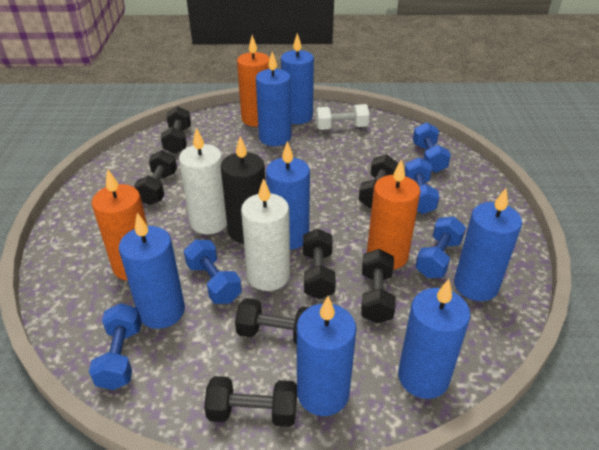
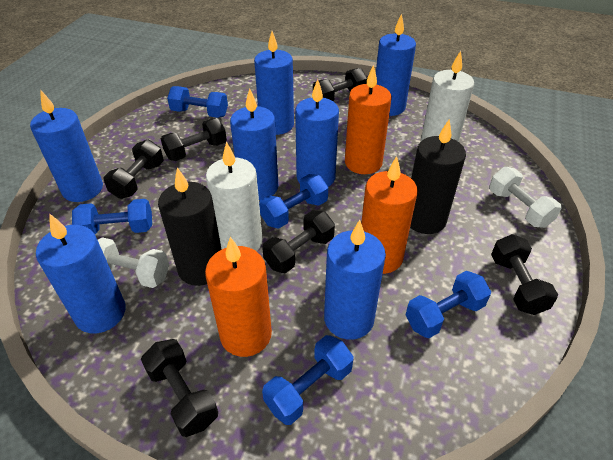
black candle: [221,136,265,244] = 1 -> [158,167,222,286] [410,120,466,234] = 2
black dumbbell: [134,150,177,205] [161,106,191,154] [204,376,297,427] [235,298,309,345] [303,228,336,299] [359,154,398,208] [361,249,396,323] = 7 -> [104,140,164,199] [141,339,218,437] [161,118,227,161] [262,210,335,273] [313,68,367,101] [491,234,558,315] = 6
white dumbbell: [315,104,370,130] = 1 -> [98,237,169,288] [489,167,562,228] = 2

